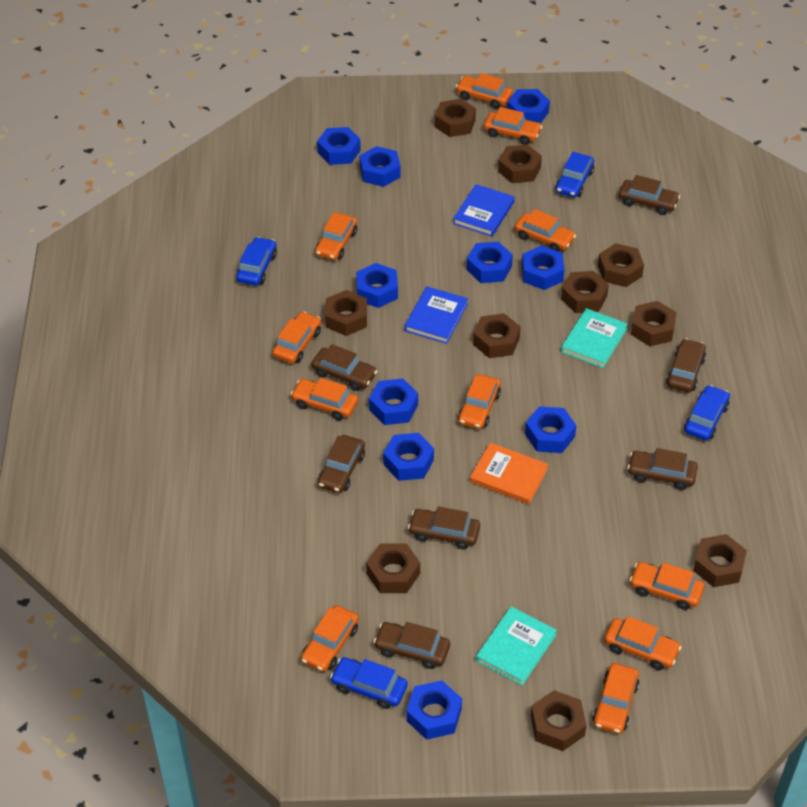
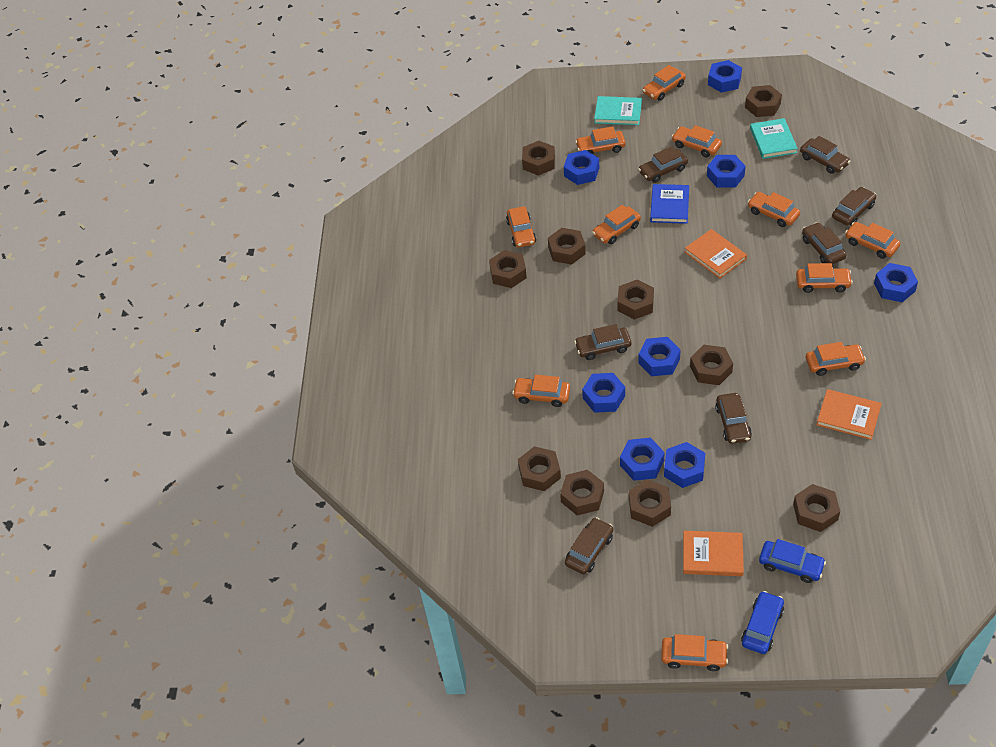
blue book: [404,286,468,344] [453,184,515,237] = 2 -> [650,184,689,224] = 1
blue car: [236,237,277,286] [330,657,408,709] [555,152,594,198] [684,385,730,440] = 4 -> [741,591,784,654] [759,539,826,583] = 2
blue nut: [317,127,361,165] [356,263,398,308] [360,146,401,187] [369,378,418,425] [383,433,434,481] [406,680,462,740] [467,242,513,283] [507,89,550,124] [522,246,565,290] [525,406,576,453] = 10 -> [564,150,599,185] [582,373,625,413] [620,438,665,481] [638,337,681,376] [664,442,705,488] [707,155,746,187] [708,60,742,93] [874,263,918,302] = 8
orange book: [470,443,548,504] = 1 -> [683,531,744,576] [685,229,747,279] [816,389,882,440] = 3

